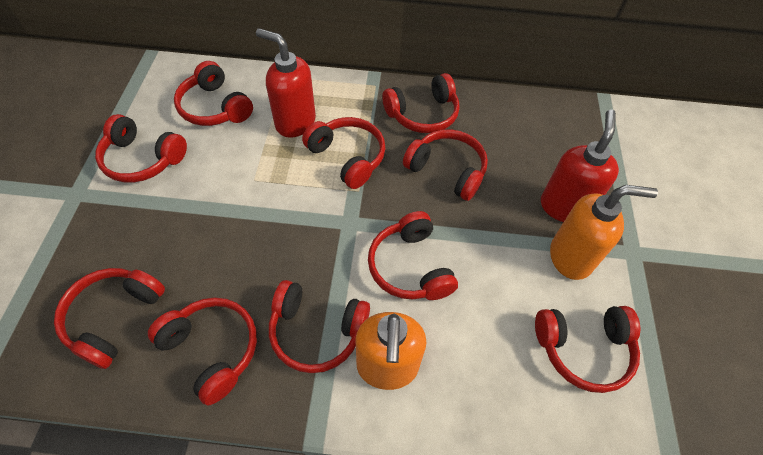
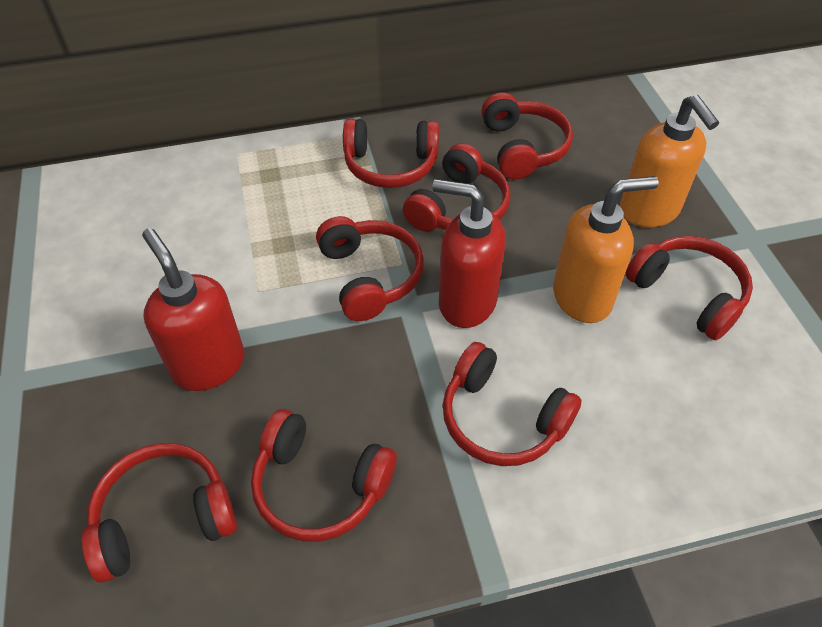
red headphones: [54,268,165,369] [95,114,187,182] [148,297,257,405] [174,61,253,126] [269,280,370,373] [302,117,385,189] [368,211,458,300] [382,73,460,133] [403,129,488,201] [535,306,640,393] = 10 -> [82,443,237,582] [251,409,397,542] [316,216,424,321] [343,119,439,188] [403,143,511,232] [443,342,582,466] [481,93,573,180] [625,236,753,340] = 8

